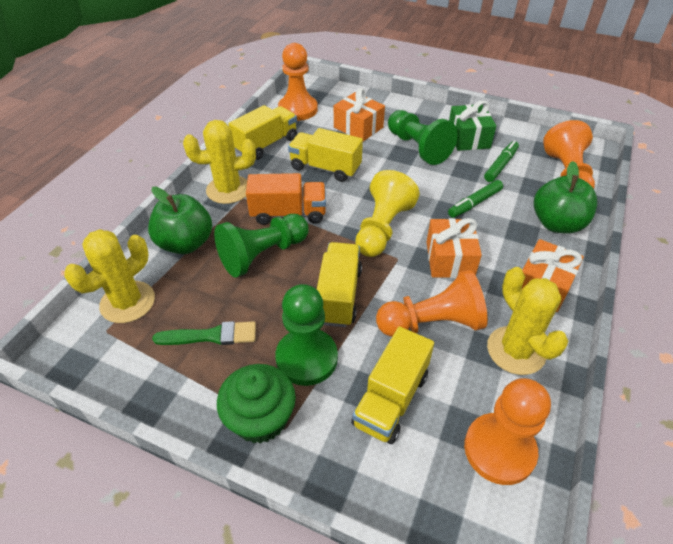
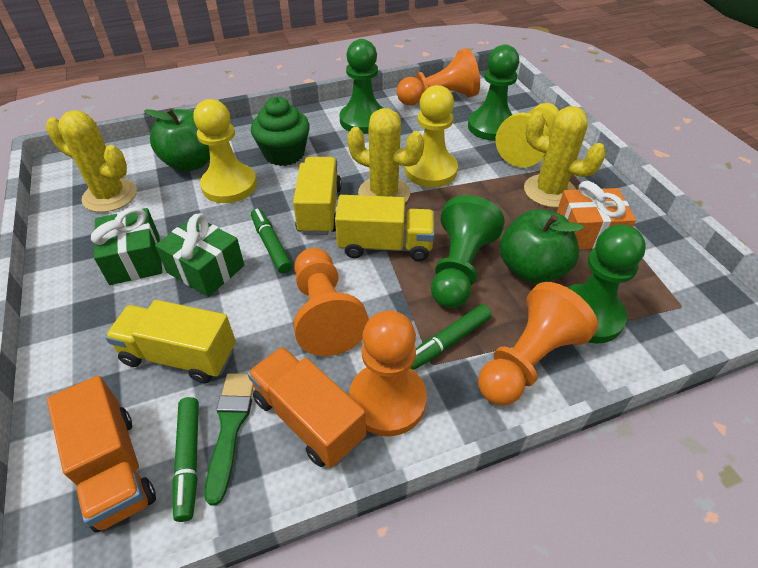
green gift: [449,101,496,151] = 1 -> [91,207,162,285] [155,213,244,297] = 2
green marker: [448,180,503,218] [484,141,519,182] = 2 -> [172,397,199,522] [251,208,292,274] [411,304,492,370] = 3
green pawn: [214,214,309,278] [275,284,338,386] [388,110,458,165] = 3 -> [339,39,383,134] [431,195,505,308] [468,45,519,141] [567,224,646,344] = 4
orange gift: [334,88,385,141] [427,218,482,278] [522,239,584,312] = 3 -> [557,181,636,249] = 1
orange truck: [246,173,326,225] = 1 -> [47,376,156,533] [247,347,366,468] = 2
yellow pawn: [355,170,419,257] = 1 -> [193,99,257,203] [405,85,458,187] [496,103,559,168] = 3
yellow truck: [228,105,297,160] [288,128,363,182] [317,242,362,327] [351,327,434,444] = 4 -> [105,300,236,383] [293,157,342,235] [335,195,435,261] = 3

